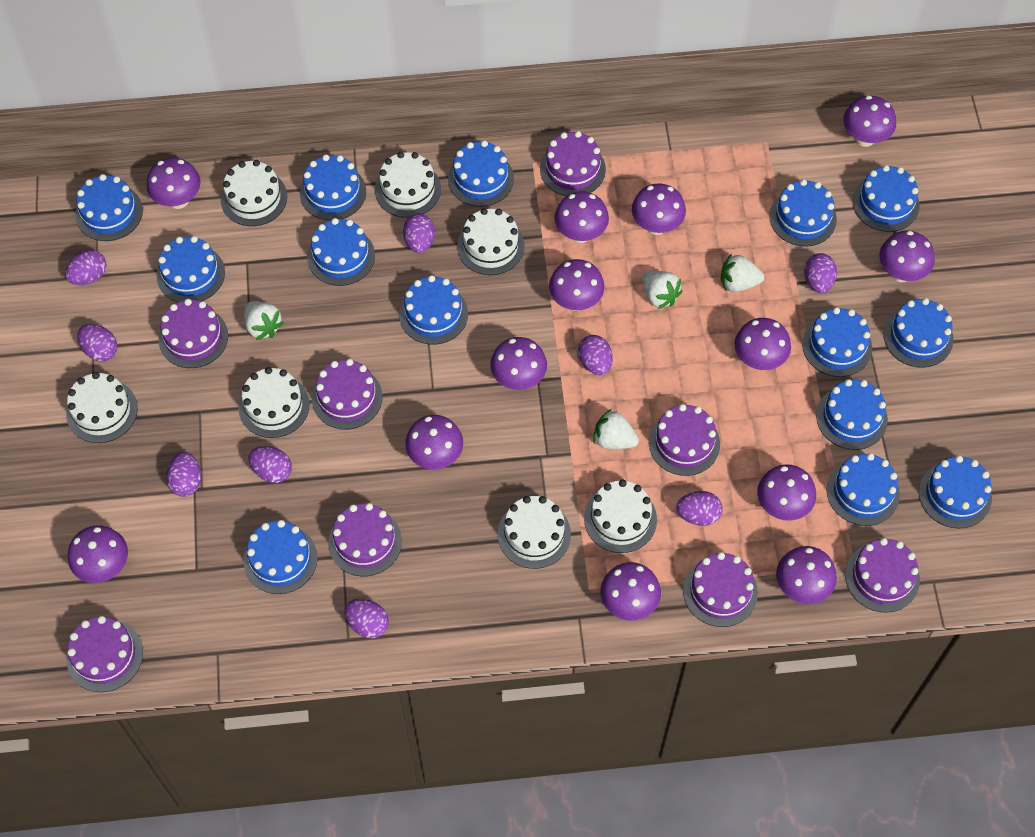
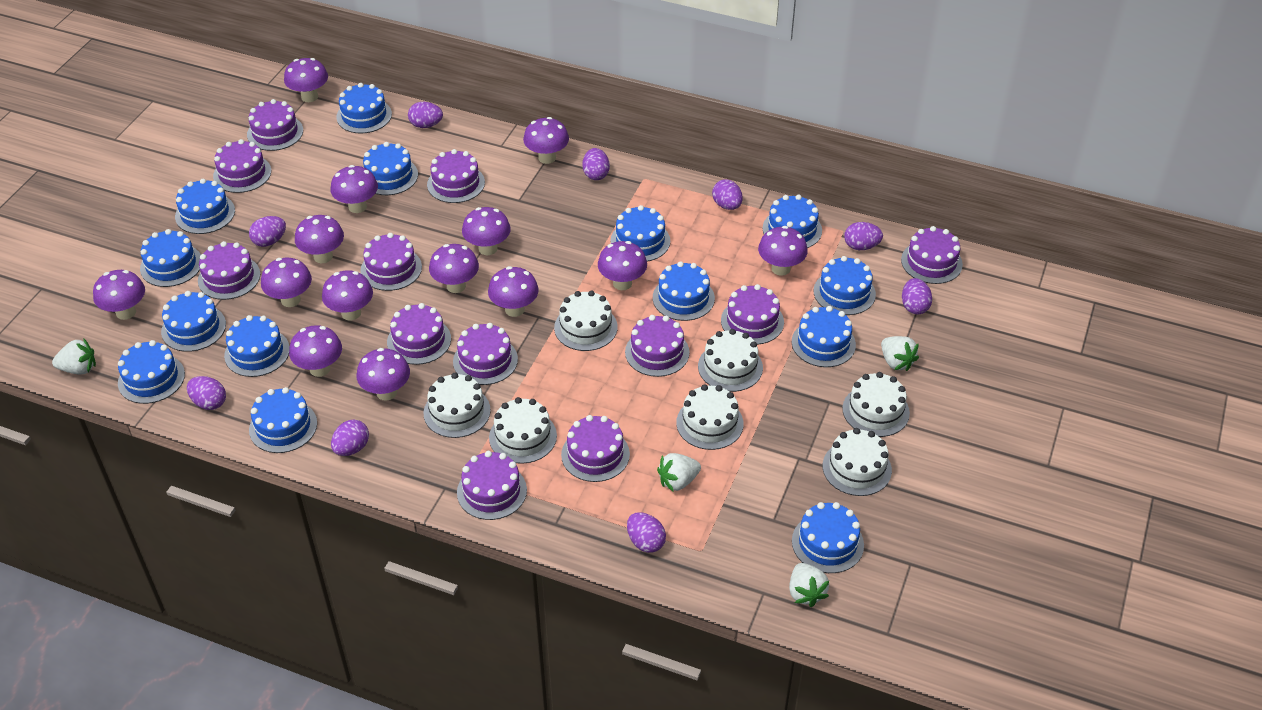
purple cake: [67,616,143,692] [158,299,228,368] [312,359,382,430] [328,503,402,576] [540,131,606,196] [649,404,720,476] [683,552,758,627] [845,538,920,613] = 8 -> [198,241,260,300] [213,139,271,193] [247,99,303,151] [360,233,422,291] [387,303,451,365] [427,149,485,203] [453,323,518,385] [457,451,527,520] [561,415,630,482] [625,315,689,377] [721,284,784,345] [901,226,963,284] = 12
purple mushroom: [68,525,128,583] [147,158,200,209] [405,415,463,470] [490,337,547,390] [549,259,605,311] [555,191,609,243] [601,562,661,621] [632,183,686,235] [735,318,791,370] [757,464,816,521] [776,546,837,604] [843,95,896,147] [880,231,935,282] = 13 -> [93,270,145,320] [261,258,312,307] [284,58,328,102] [289,325,342,377] [295,215,344,263] [322,270,373,320] [331,165,378,213] [357,348,410,401] [429,244,479,293] [462,207,511,255] [488,266,539,317] [523,117,569,164] [598,241,647,290] [758,226,808,276] = 14

